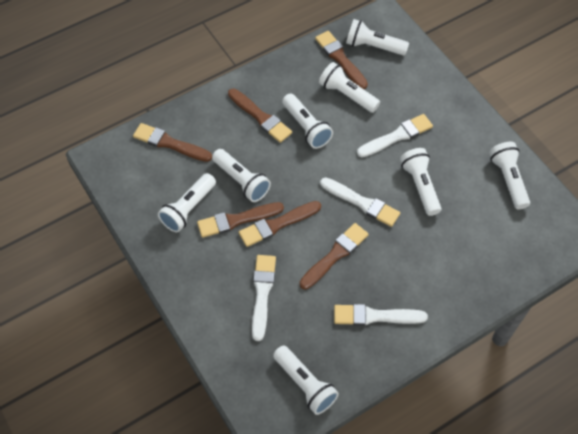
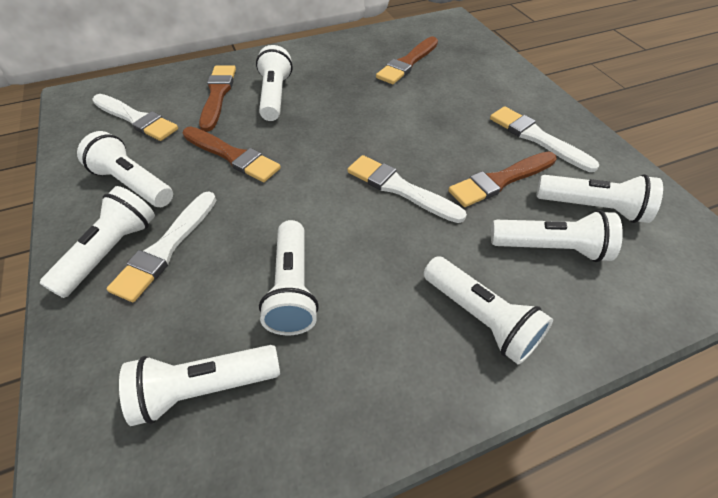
brown brush: [133,123,212,162] [197,202,284,238] [228,89,292,143] [239,201,321,247] [299,223,369,290] [315,31,368,89] = 6 -> [183,126,281,182] [199,65,236,132] [376,37,438,84] [448,151,557,207] = 4

